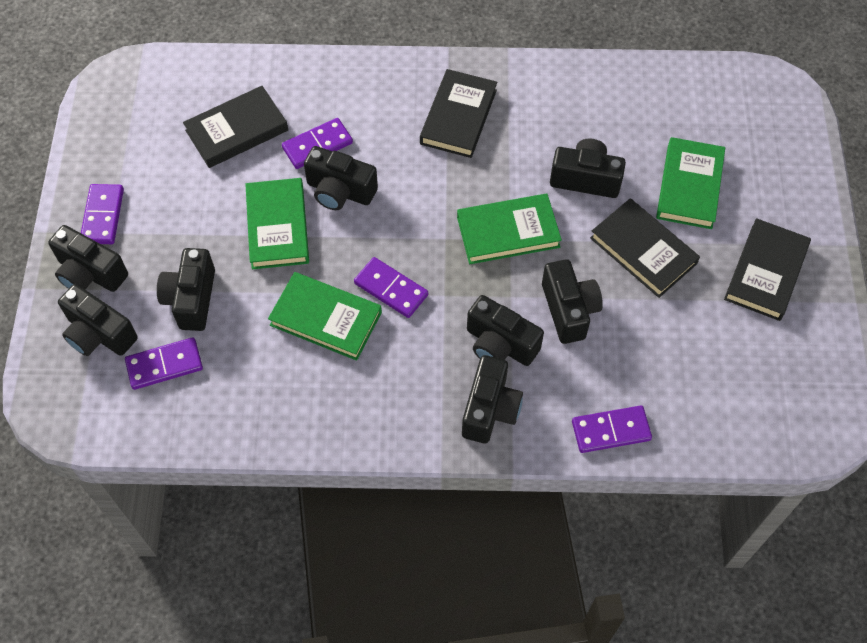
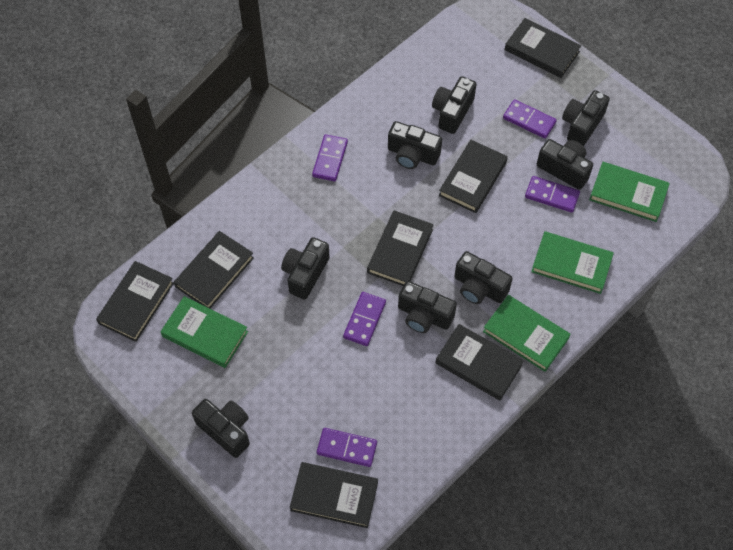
black book: [183,86,288,168] [420,69,497,158] [590,198,700,298] [724,218,811,321] = 4 -> [96,261,174,342] [174,231,254,308] [290,462,378,528] [367,210,434,286] [435,324,524,400] [439,140,508,213] [505,18,581,78] = 7

